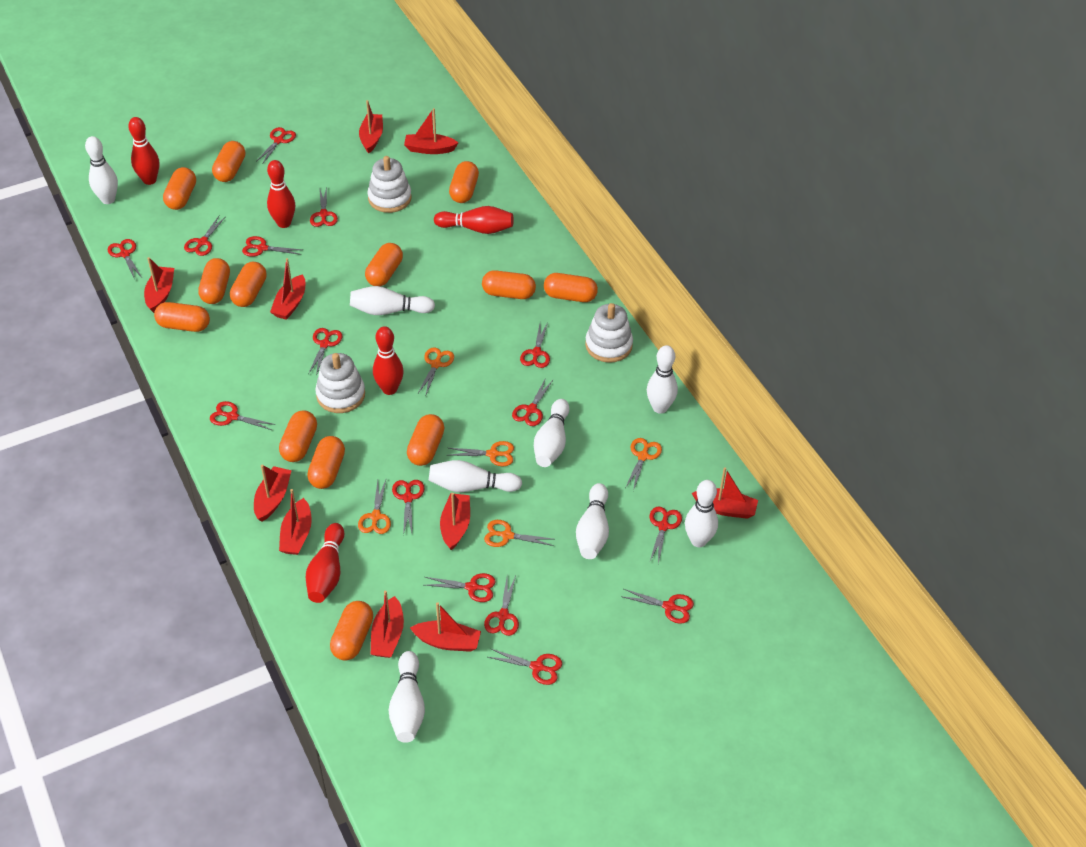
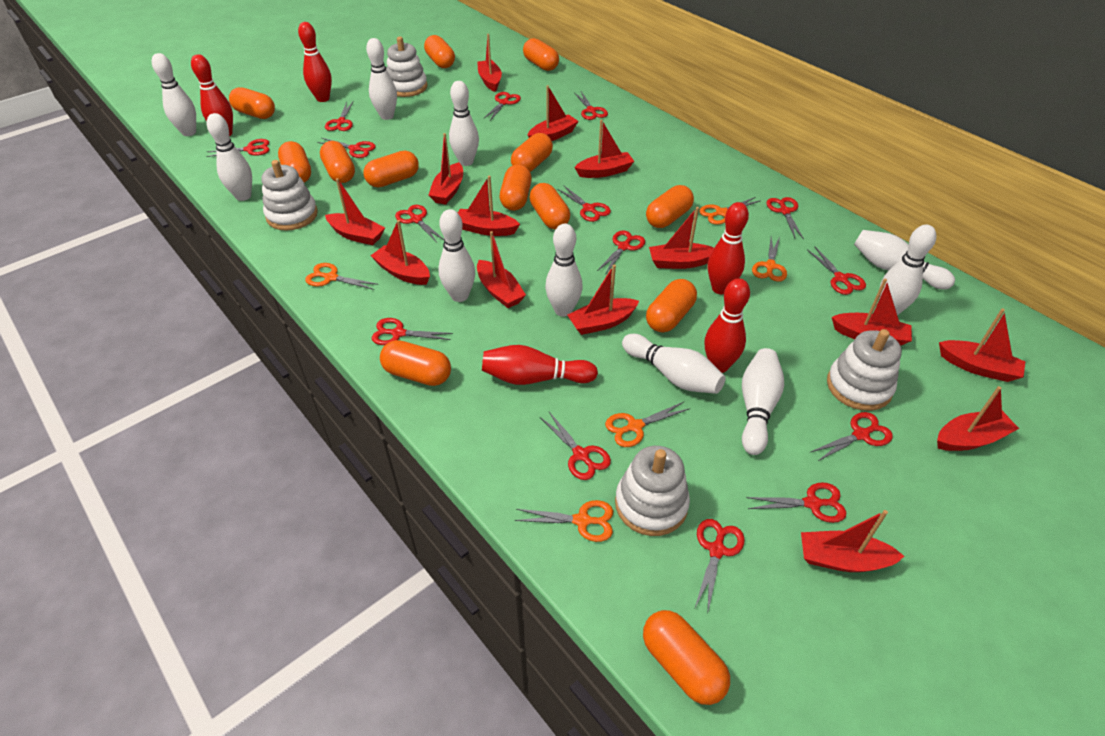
red boat: [144,257,174,313] [254,465,292,522] [270,258,305,320] [279,489,312,555] [359,100,383,153] [371,591,404,658] [404,108,458,154] [410,602,481,652] [440,493,470,550] [692,467,758,519] = 10 -> [325,178,385,245] [370,220,430,285] [428,133,463,204] [458,176,520,236] [477,34,502,92] [477,231,526,308] [527,86,579,141] [568,264,639,335] [574,120,634,178] [649,207,714,269] [801,510,904,572] [832,279,912,346] [937,386,1019,451] [939,308,1025,382] = 14
white bowling pin: [85,136,118,204] [350,286,435,315] [389,651,425,743] [429,460,522,492] [534,399,569,467] [576,483,609,559] [647,345,678,414] [685,480,718,547] = 8 -> [152,53,196,136] [207,113,252,201] [366,38,397,120] [439,209,475,302] [449,81,479,166] [545,224,583,317] [622,334,726,394] [742,348,784,455] [854,230,955,289] [879,225,936,316] = 10
white stacking toy: [315,353,365,413] [367,156,412,213] [585,303,633,363] = 3 -> [261,160,318,231] [386,37,428,97] [615,446,690,536] [827,329,902,411] = 4

